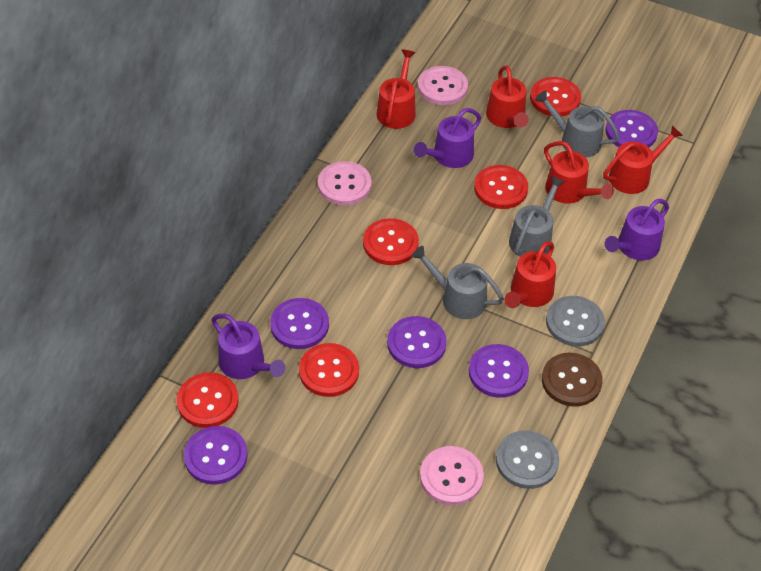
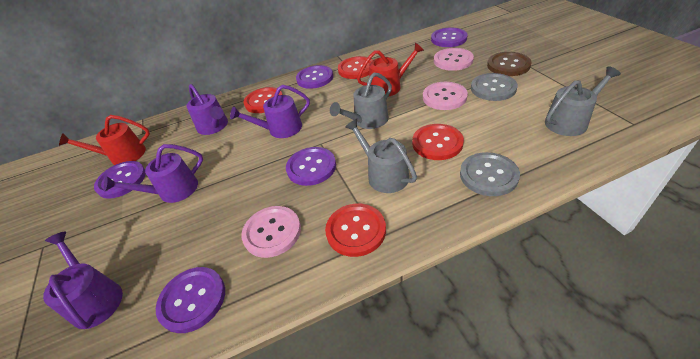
purple watering can: [212,314,285,379] [414,108,481,168] [604,199,669,260] = 3 -> [43,231,123,329] [104,144,203,203] [186,84,228,135] [230,85,310,138] = 4
red button: [177,372,239,428] [299,343,359,397] [363,218,419,265] [474,165,528,209] [530,77,581,116] = 5 -> [243,87,283,113] [325,204,386,257] [338,56,373,79] [412,124,464,160] = 4
red watering can: [377,50,416,129] [486,66,529,128] [504,241,556,308] [544,141,614,204] [603,125,683,194] = 5 -> [59,115,150,165] [357,43,424,97] = 2

